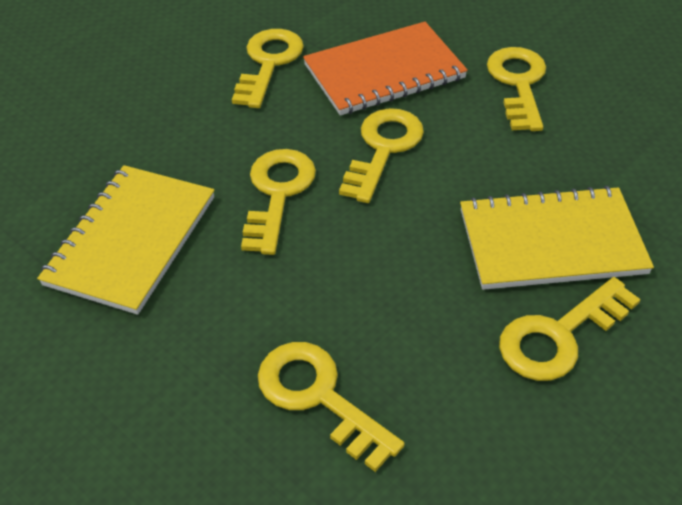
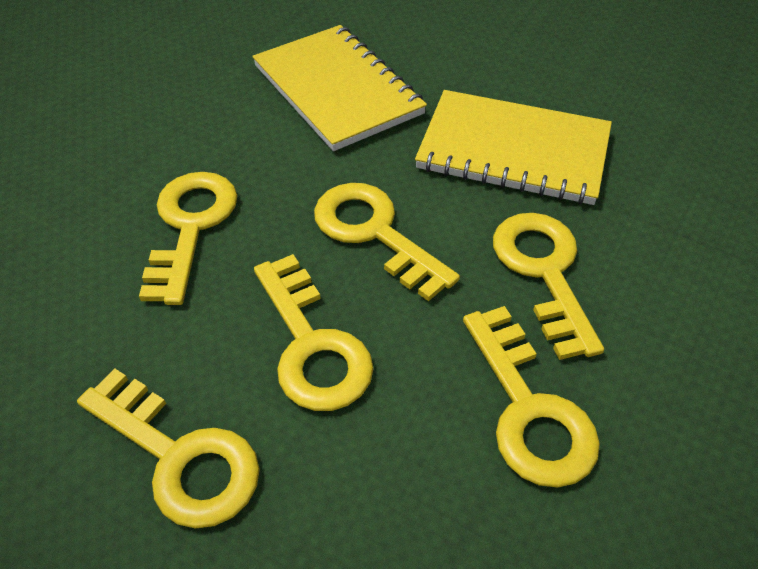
orange notebook: [303,22,468,116] = 1 -> none = 0

